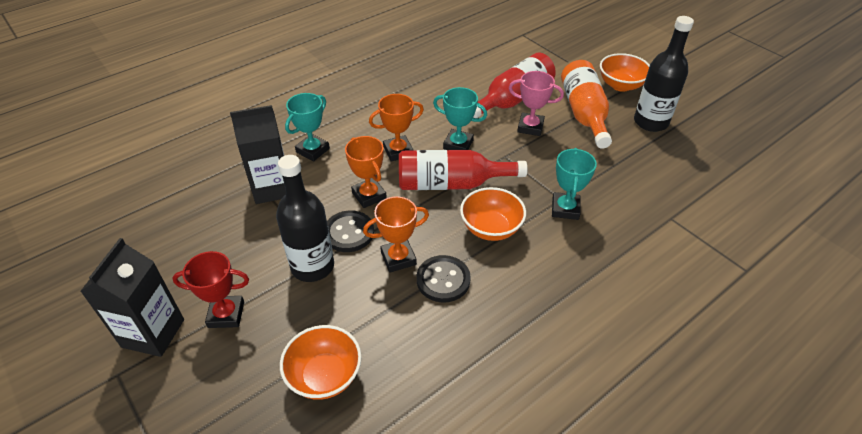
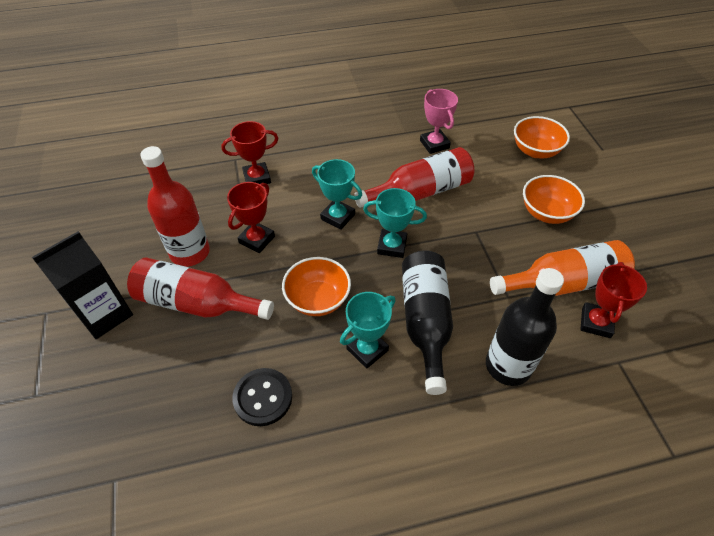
black button: [327,210,374,252] [417,255,471,302] = 2 -> [232,368,292,426] = 1
black carton: [80,238,184,357] [230,105,286,204] = 2 -> [32,231,133,339] = 1
orange trophy: [345,136,387,208] [363,196,429,273] [369,94,424,162] = 3 -> none = 0
red bottle: [399,150,527,190] [473,53,556,118] = 2 -> [127,258,274,320] [140,146,210,267] [354,147,474,208] = 3
red trophy: [172,251,249,328] = 1 -> [221,121,279,184] [227,182,275,253] [580,262,647,338] = 3

